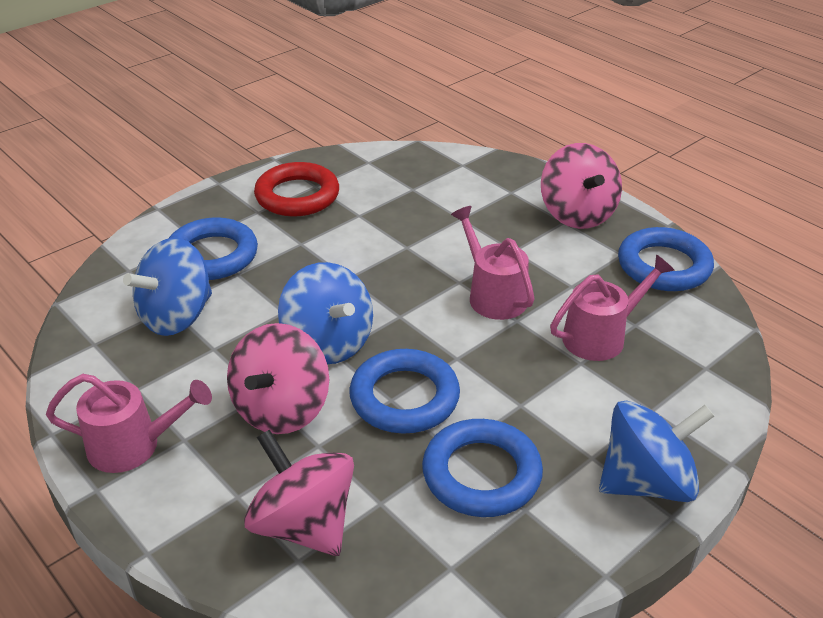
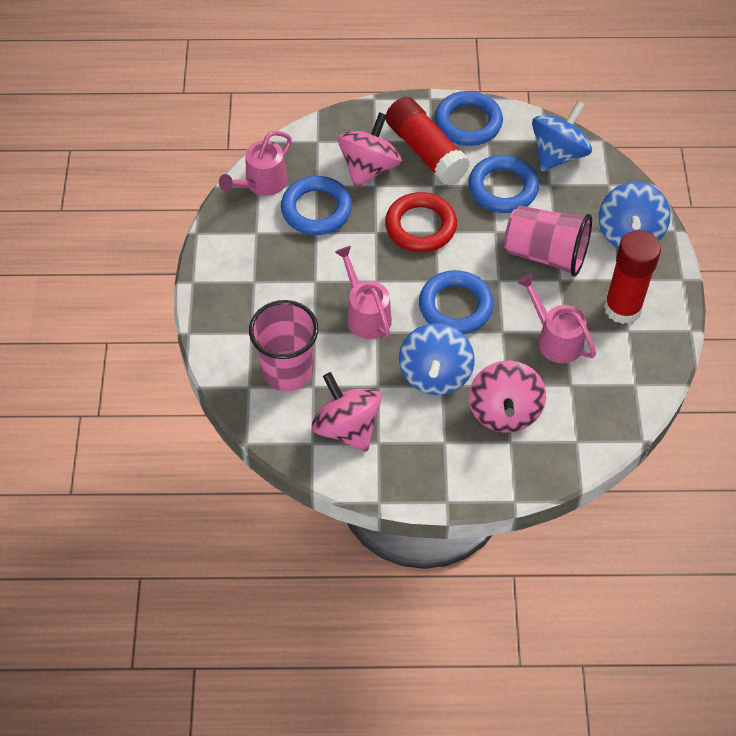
pink cup: none = 0 -> [249,300,319,391] [504,206,592,277] = 2
red glue stick: none = 0 -> [386,97,470,185] [604,230,661,324] = 2

